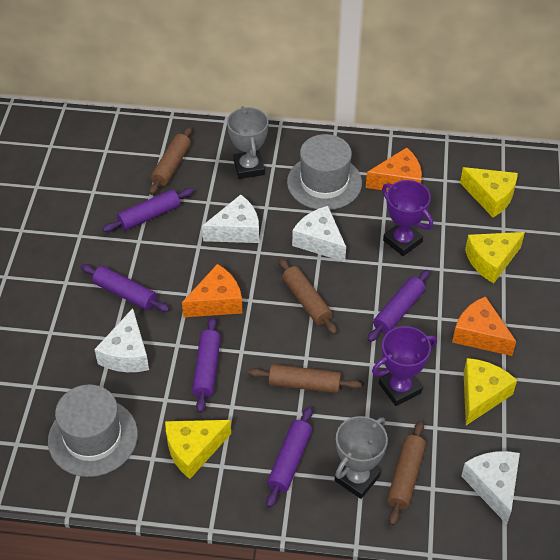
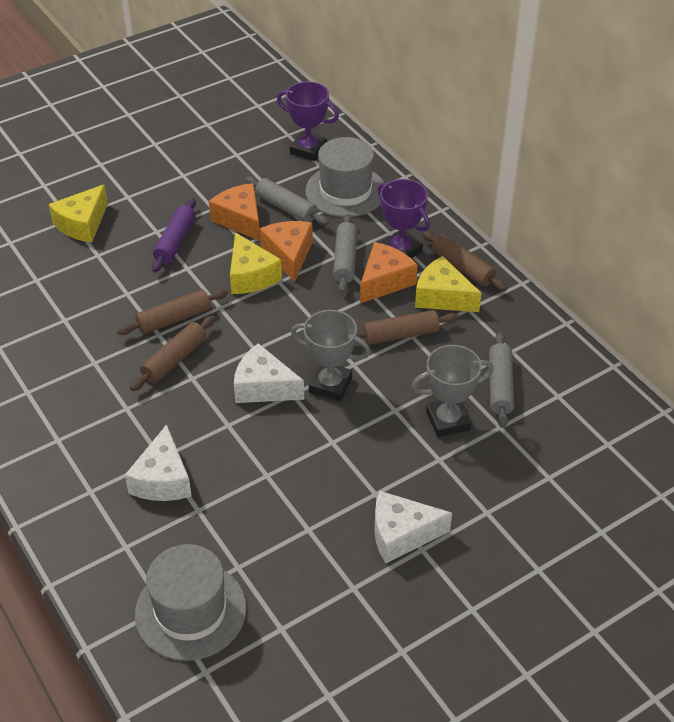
grey rolling pin: none = 0 -> [245,176,329,225] [333,214,357,293] [489,332,514,428] = 3
purple rolling pin: [81,264,170,312] [103,188,194,232] [192,317,221,413] [266,406,313,508] [367,270,430,342] = 5 -> [152,198,196,272] = 1
white cheese: [94,308,149,372] [202,194,259,243] [292,206,346,262] [461,451,520,524] = 4 -> [125,424,192,501] [234,343,304,403] [374,491,452,563] = 3
yellow cheese: [165,420,231,479] [460,167,518,217] [464,358,517,425] [465,232,525,283] = 4 -> [49,184,108,242] [230,232,282,294] [415,256,481,312] = 3

